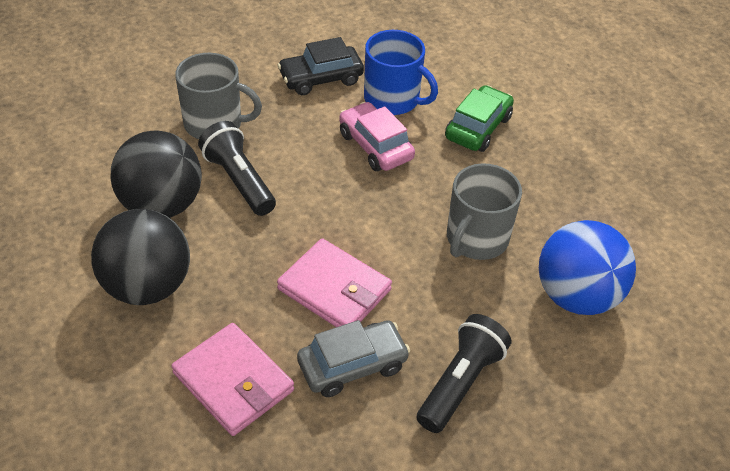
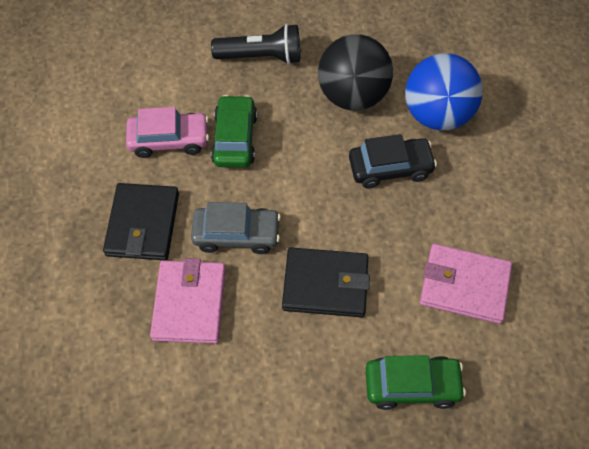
black ball: [91,209,190,305] [111,130,202,218] = 2 -> [318,34,393,111] = 1
black flashlight: [198,121,276,216] [417,314,511,433] = 2 -> [211,24,300,64] = 1
black wallet: none = 0 -> [103,183,179,260] [282,247,370,317] = 2
blue mug: [364,30,438,115] = 1 -> none = 0
green car: [445,85,514,152] = 1 -> [211,95,257,168] [366,355,466,410] = 2
grey mug: [175,53,262,139] [447,163,522,260] = 2 -> none = 0

